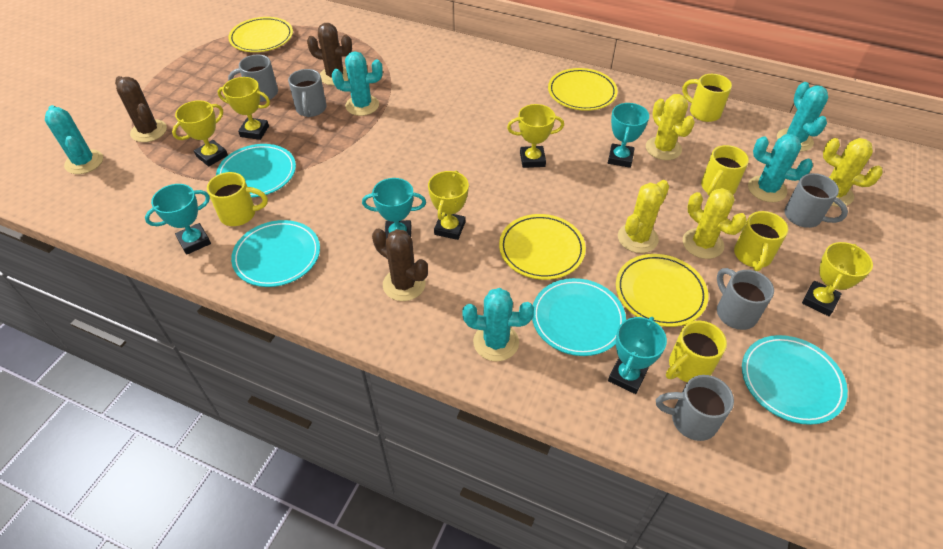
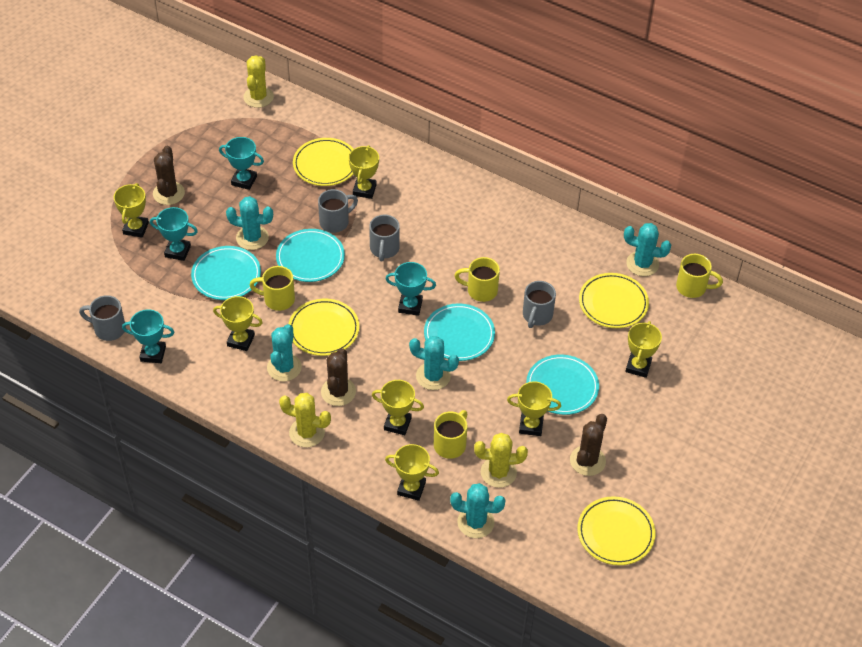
grey mug: [228,55,278,102] [288,69,327,117] [656,375,734,441] [717,268,774,330] [784,173,848,228] = 5 -> [79,295,126,341] [318,189,358,233] [369,215,400,261] [523,281,556,328] = 4
yellow cactus: [618,180,669,253] [646,94,695,160] [683,188,747,259] [823,138,883,207] = 4 -> [243,55,274,108] [279,393,331,447] [474,433,528,488] = 3
yellow mug: [207,172,268,226] [666,321,727,382] [682,74,732,122] [701,145,749,196] [734,211,788,271] = 5 -> [249,266,295,311] [434,410,467,459] [454,257,500,302] [676,254,723,298] = 4
yellow trophy: [172,100,228,167] [217,77,270,140] [428,170,469,240] [507,104,564,168] [802,242,873,316] = 5 -> [114,183,149,238] [213,296,263,351] [349,145,379,199] [372,380,424,435] [385,444,439,501] [507,382,561,436] [625,321,662,378] = 7

